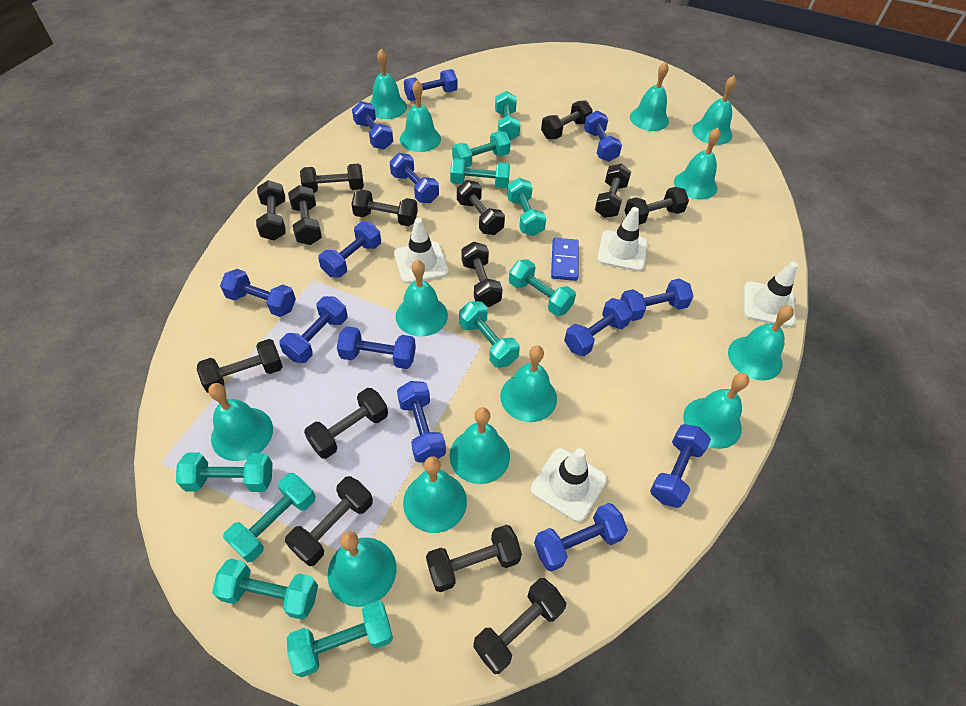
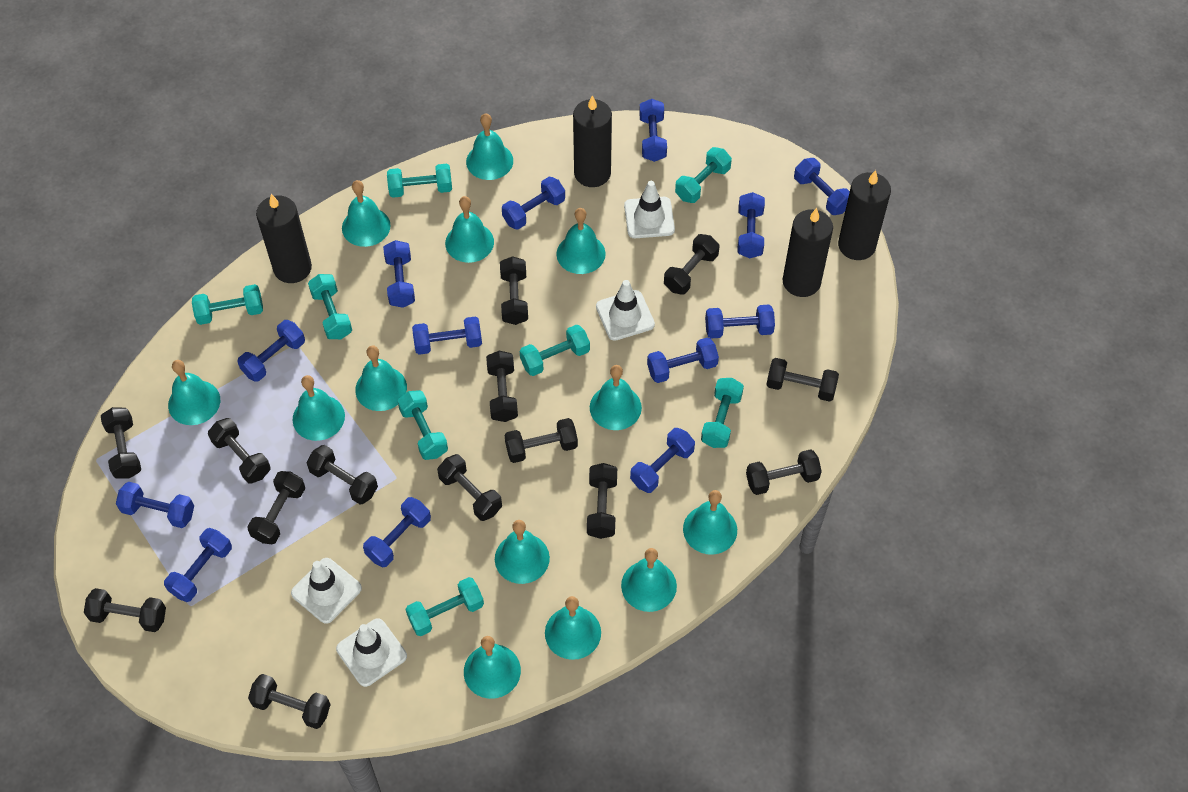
black candle: none = 0 -> [256,194,312,283] [573,95,612,187] [782,208,833,297] [838,170,891,260] = 4
blue domino: [551,238,579,281] = 1 -> none = 0
turquoise dumbbell: [176,452,273,492] [212,558,318,620] [223,473,315,562] [287,601,393,677] [450,158,510,188] [452,131,511,168] [459,301,520,368] [495,91,520,140] [507,178,546,236] [509,259,576,316] = 10 -> [192,284,263,325] [308,274,352,339] [387,164,452,198] [398,390,448,460] [405,577,484,636] [520,325,590,376] [675,147,732,203] [701,378,744,448] = 8

